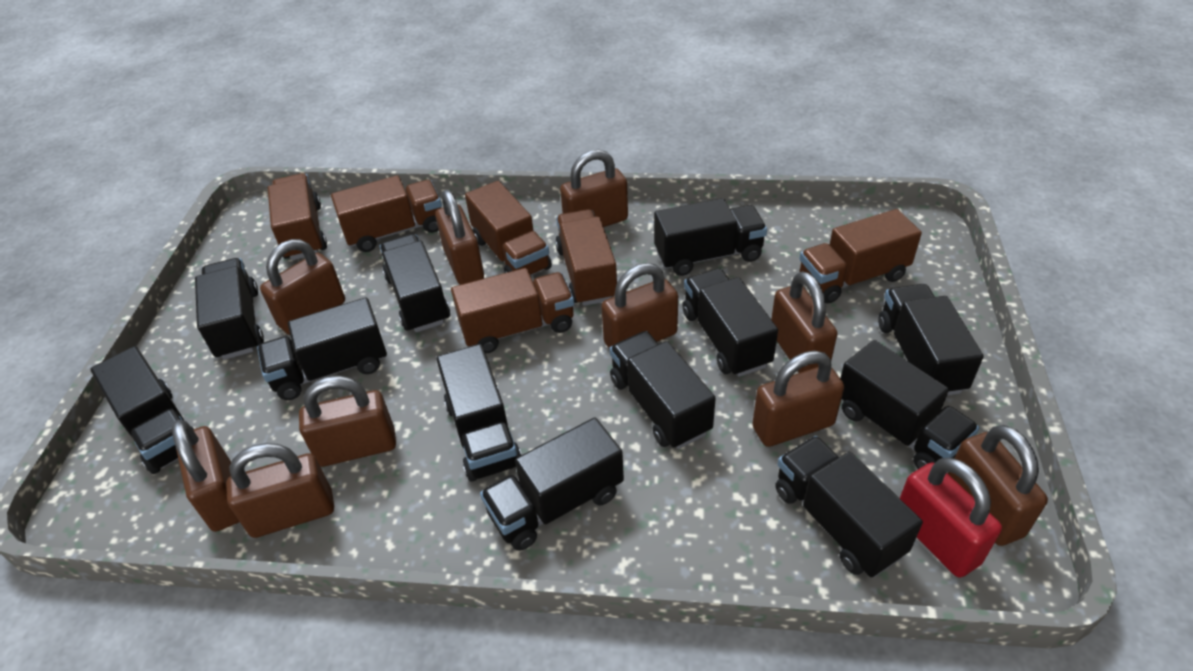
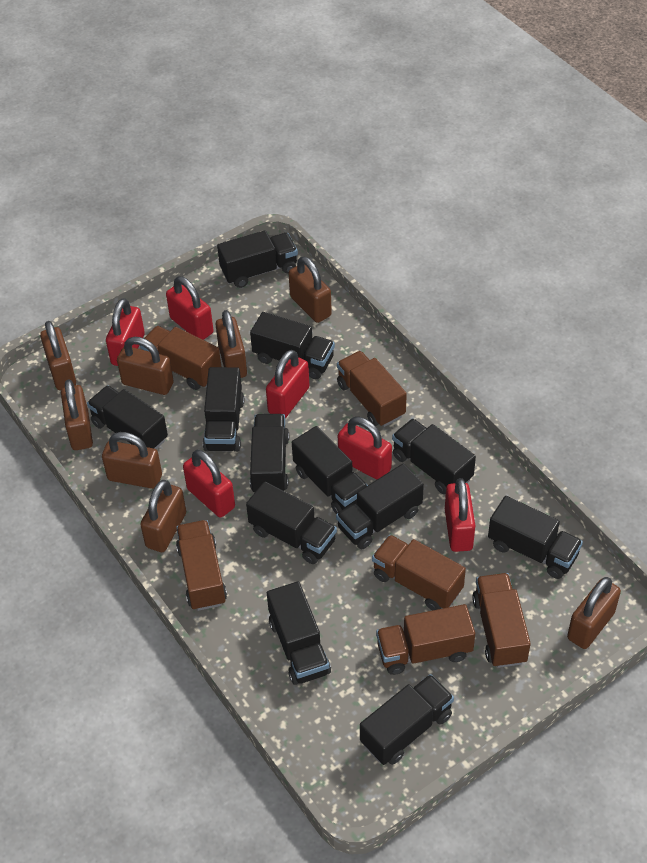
brown padlock: [172,420,240,532] [226,443,334,538] [260,239,345,335] [299,376,396,467] [435,190,484,285] [560,150,628,227] [601,263,678,348] [752,351,844,447] [771,271,837,373] [948,425,1048,546] = 10 -> [40,321,76,390] [61,379,93,450] [102,432,162,489] [117,337,174,395] [140,480,186,552] [215,310,247,378] [288,256,332,323] [567,577,621,649] = 8
red padlock: [900,457,1002,578] = 1 -> [106,298,145,366] [166,276,214,340] [183,450,235,517] [266,350,310,418] [338,417,392,480] [445,478,475,552] = 6

